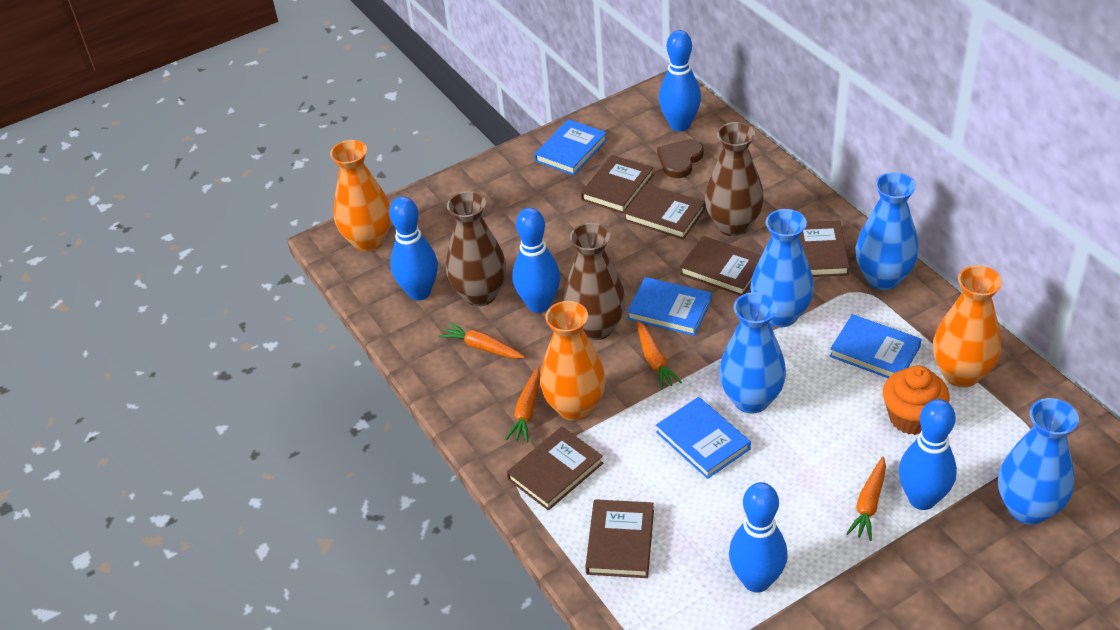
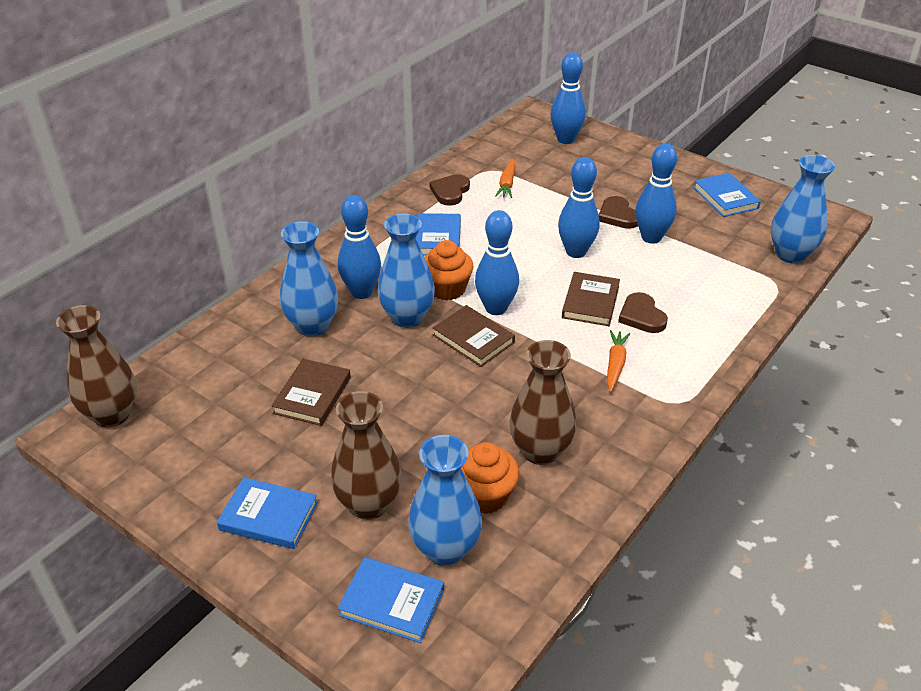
brown book: [507,427,603,511] [581,155,654,214] [585,499,654,578] [624,184,705,240] [680,236,761,296] [799,220,850,277] = 6 -> [272,359,351,426] [432,305,515,367] [562,272,620,326] = 3
brown heart: [657,139,704,178] = 1 -> [430,174,470,206] [599,196,638,229] [618,292,668,333] = 3
orange carrot: [439,322,525,359] [505,367,540,442] [637,321,682,389] [846,456,886,541] = 4 -> [495,159,515,198] [607,330,630,392] = 2
orange cupcake: [883,365,949,435] = 1 -> [424,240,474,300] [461,442,519,514] = 2
orange vase: [330,140,391,252] [540,301,606,421] [933,265,1002,388] = 3 -> none = 0

